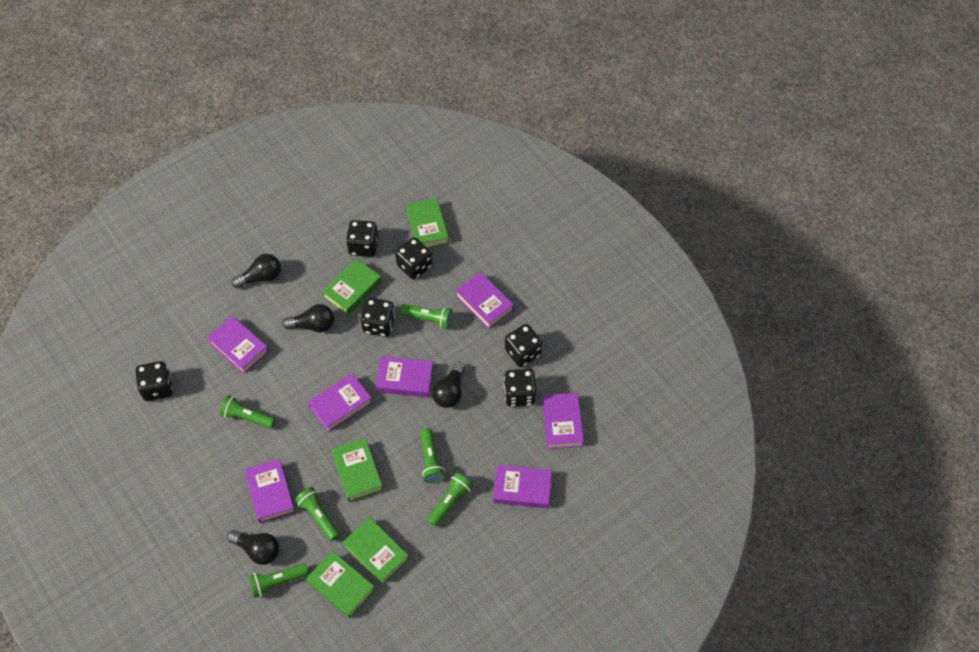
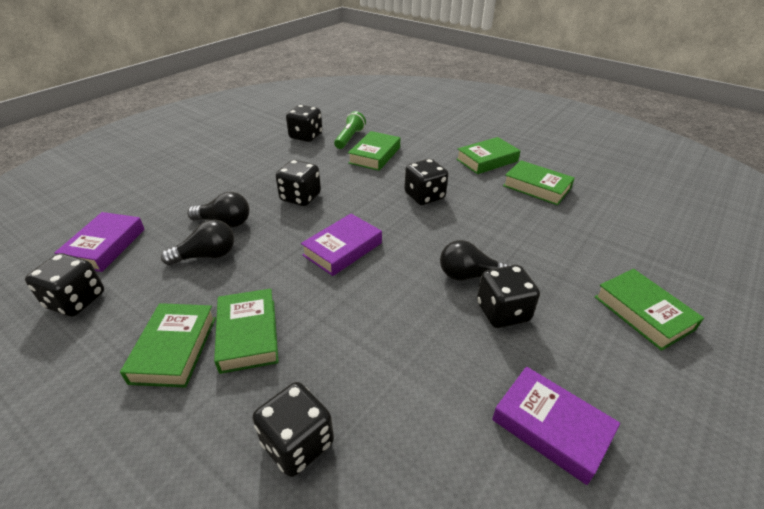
black light bulb: [227,530,279,565] [232,254,281,289] [282,304,334,333] [432,362,465,408] = 4 -> [161,220,234,266] [187,192,250,228] [440,240,511,280] = 3
green book: [306,551,375,618] [322,258,382,316] [332,438,383,502] [343,517,409,585] [406,198,449,248] = 5 -> [120,303,216,388] [214,289,279,374] [348,131,400,171] [456,137,521,174] [503,160,575,205] [595,269,704,351] = 6
green flashlight: [220,395,276,429] [248,563,308,598] [295,487,340,541] [400,304,453,329] [420,428,445,483] [427,473,473,527] = 6 -> [334,111,366,149] = 1
purple book: [207,316,269,374] [245,459,295,524] [308,373,373,432] [376,356,434,397] [455,272,514,329] [493,465,552,508] [543,393,584,449] = 7 -> [54,212,145,272] [301,214,382,276] [492,366,620,485] = 3

